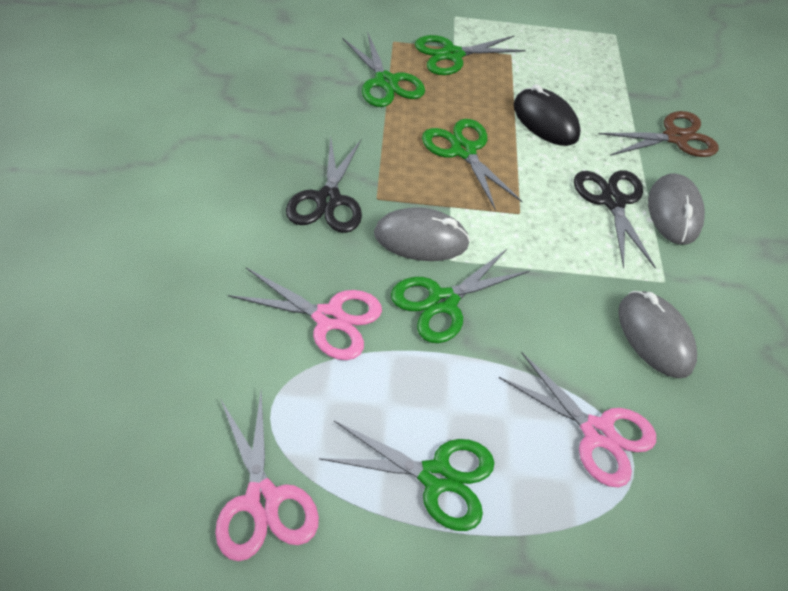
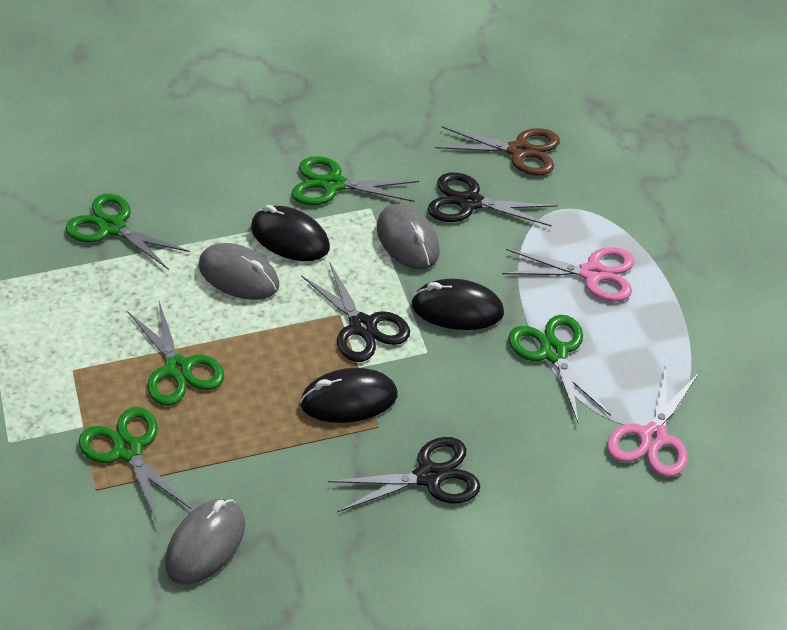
black mouse: [513,84,581,146] = 1 -> [251,205,330,261] [300,368,398,423] [411,279,504,330] = 3
black scissors: [286,138,362,233] [574,170,656,268] = 2 -> [301,262,410,362] [328,437,480,512] [428,172,558,227] = 3
pink scissors: [215,392,319,561] [228,268,382,360] [498,352,656,487] = 3 -> [502,247,635,302] [607,365,700,477] = 2

